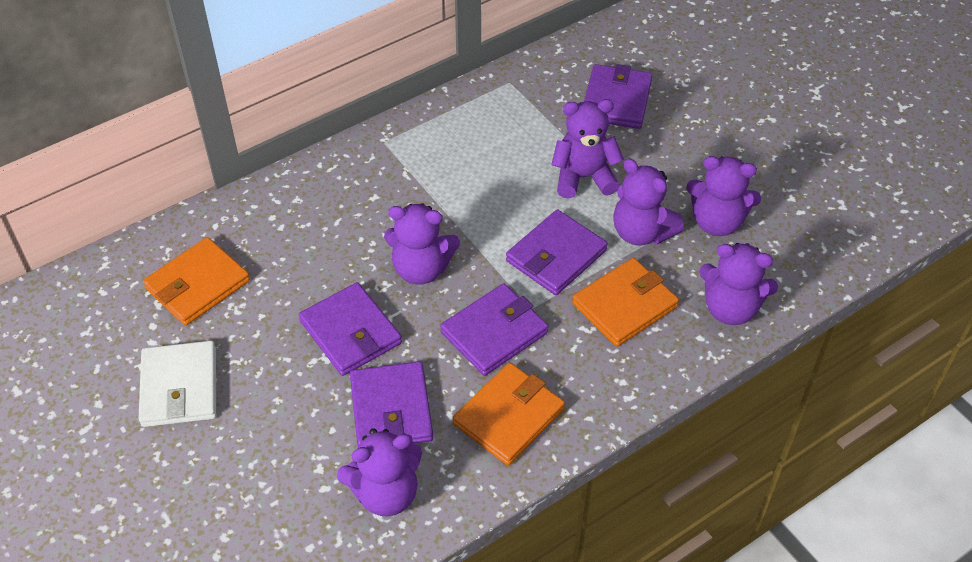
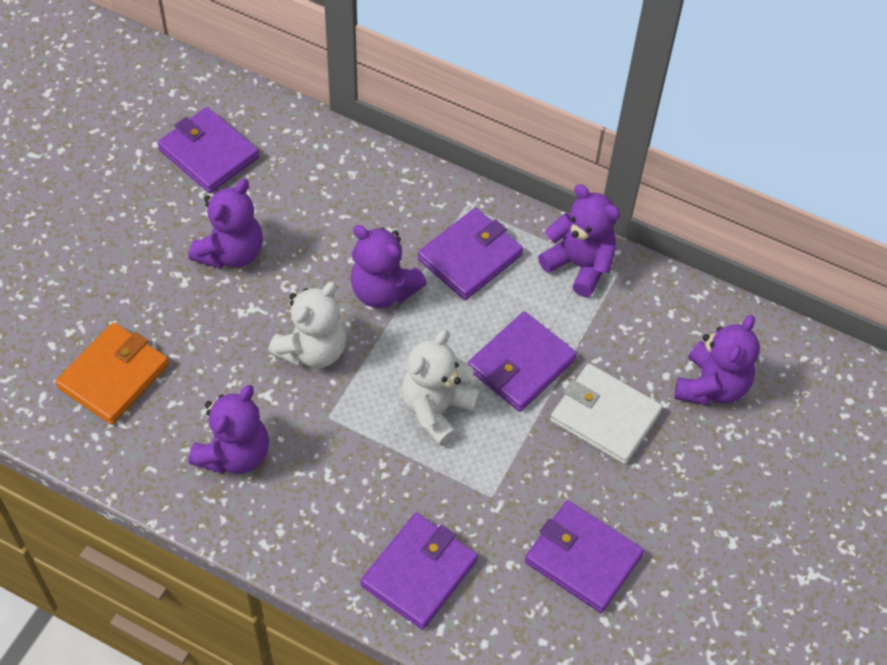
orange wallet: [143,237,250,326] [453,363,565,465] [572,258,679,347] = 3 -> [55,322,169,425] = 1
purple teddy bear: [337,428,422,517] [384,203,460,284] [551,99,624,199] [613,158,684,245] [686,156,761,236] [699,243,778,325] = 6 -> [189,179,263,269] [189,385,269,474] [350,225,427,308] [538,184,620,297] [674,315,760,406] = 5
white teddy bear: none = 0 -> [268,281,346,368] [402,329,480,446] = 2

